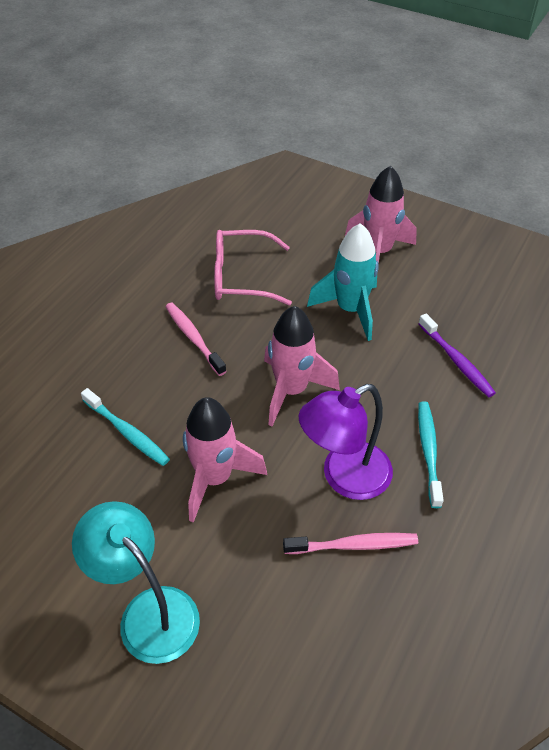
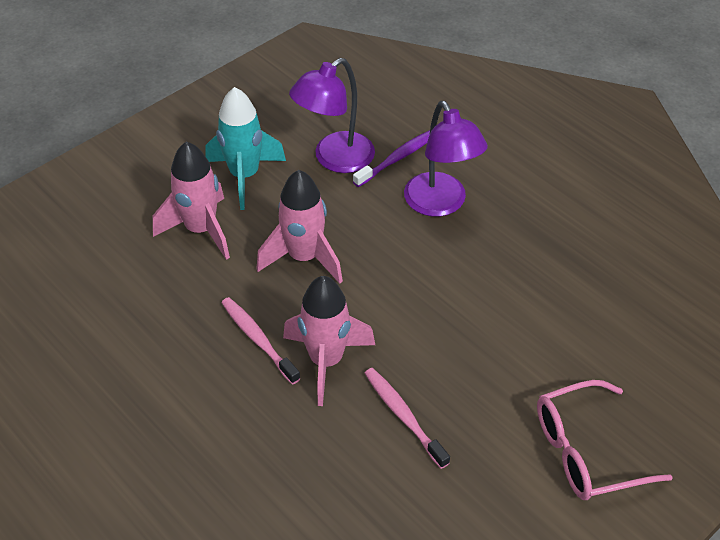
purple lamp: [299,384,393,500] = 1 -> [289,58,375,173] [404,101,488,217] = 2
turquoise lamp: [72,501,200,664] = 1 -> none = 0
turquoise toothbrush: [81,388,170,466] [418,401,444,508] = 2 -> none = 0

